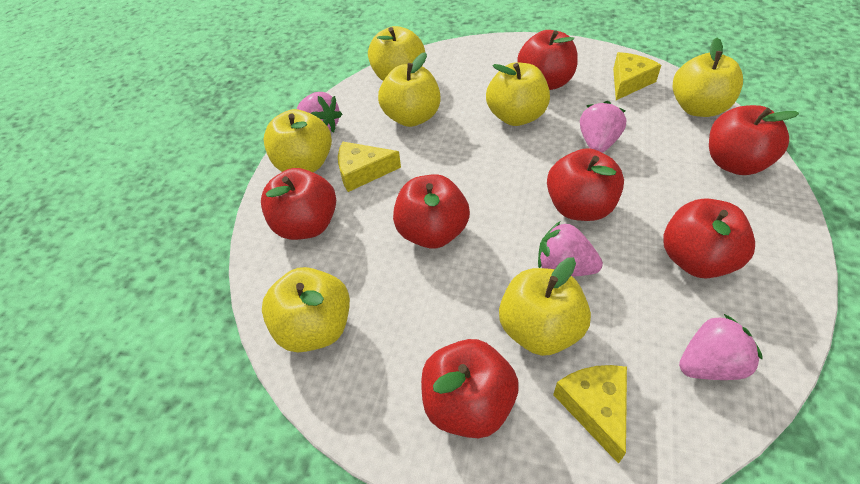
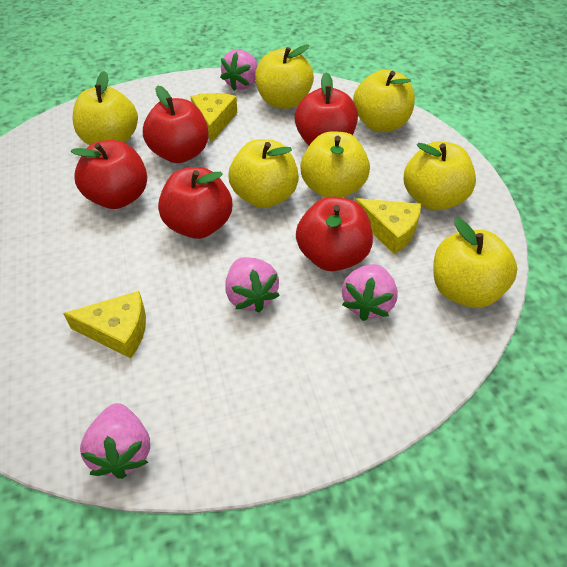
red apple: [261,168,336,240] [393,174,470,248] [421,339,519,438] [518,30,578,90] [547,148,624,221] [663,198,755,279] [709,105,799,175] = 7 -> [71,140,147,209] [143,85,209,163] [158,167,232,239] [295,72,358,145] [296,197,373,271] = 5

